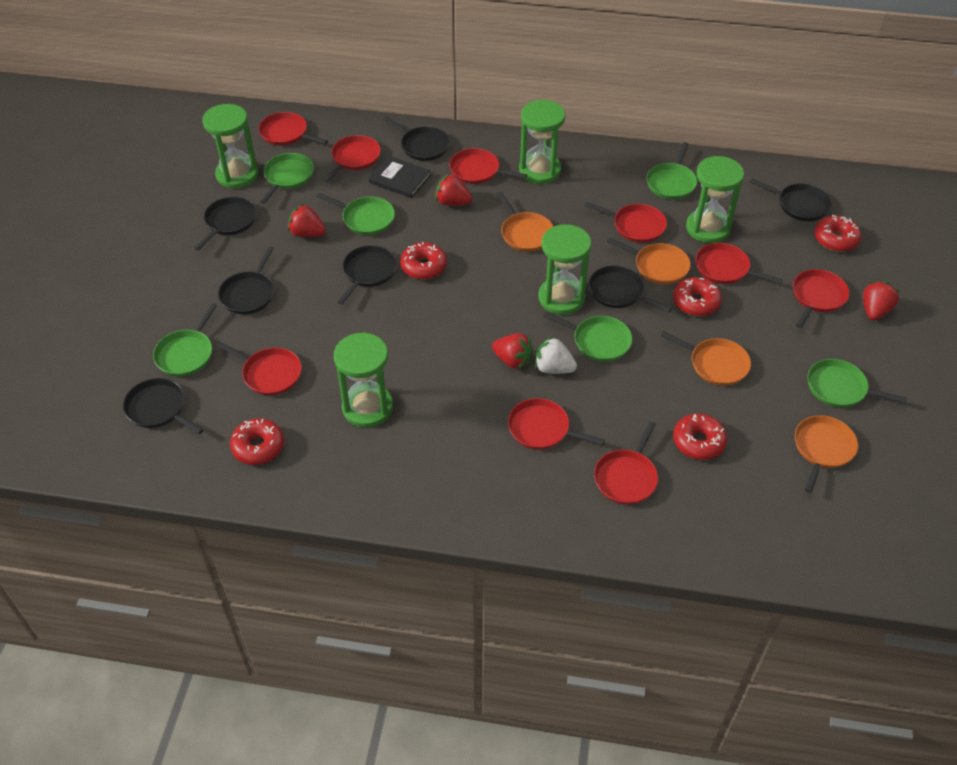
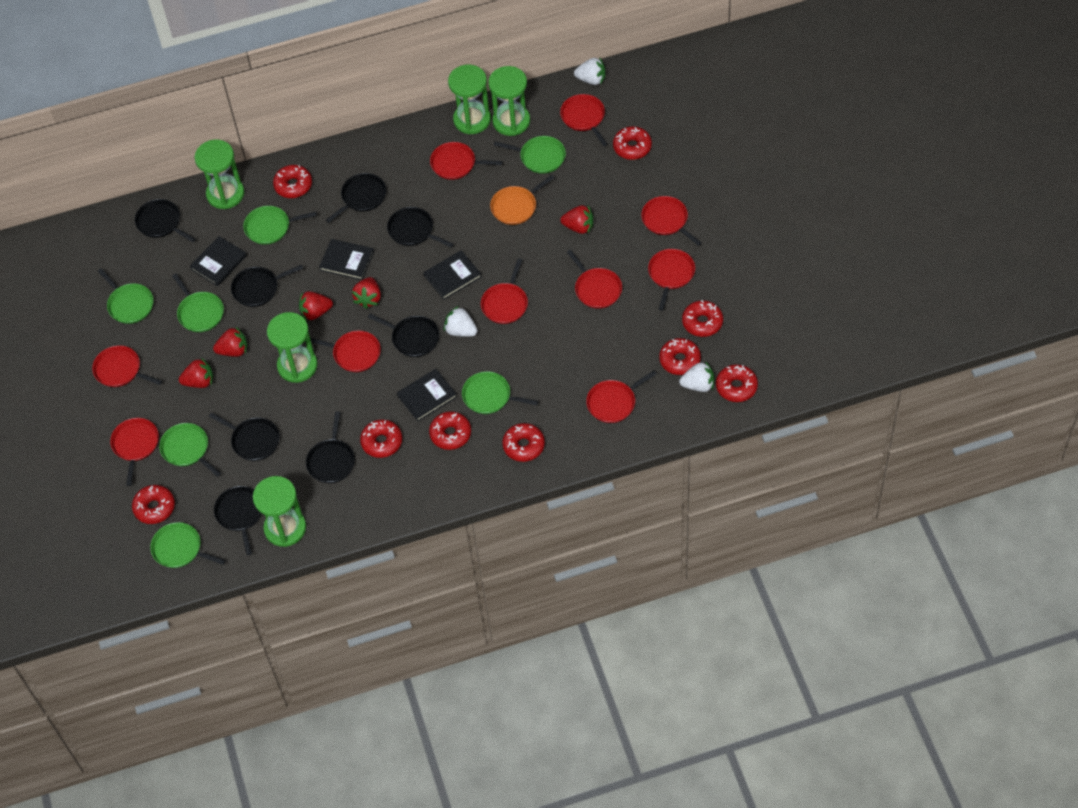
black book: [369,156,431,198] = 1 -> [189,236,247,286] [319,239,374,280] [397,369,457,421] [423,250,482,300] = 4
black pan: [123,378,203,434] [194,197,256,251] [218,246,274,314] [338,245,397,304] [383,117,450,161] [589,265,672,312] [750,179,832,221] = 7 -> [135,199,196,242] [209,412,280,461] [214,486,262,555] [231,265,303,307] [306,411,355,483] [326,173,386,223] [368,314,439,357] [387,207,454,248] = 8
green pan: [153,303,217,376] [260,153,314,204] [317,193,395,235] [543,312,632,362] [646,142,697,199] [807,359,907,408] = 6 -> [98,268,154,324] [150,522,226,568] [159,423,221,477] [172,274,224,332] [243,206,317,245] [462,371,538,414] [494,136,566,174] = 7
orange pan: [497,192,553,252] [607,238,691,285] [660,331,751,386] [795,415,858,493] = 4 -> [490,175,555,225] = 1
red donut: [230,418,284,465] [400,242,447,280] [673,277,722,316] [673,414,727,460] [814,215,862,252] = 5 -> [132,485,175,524] [273,165,312,198] [360,419,402,458] [429,411,471,450] [502,423,545,462] [613,126,652,160] [659,338,701,375] [682,300,723,337] [716,364,758,402] = 9
red pan: [216,342,302,395] [258,112,328,146] [323,135,381,182] [449,148,527,184] [508,398,605,450] [585,202,667,243] [594,421,658,505] [695,243,782,284] [793,269,850,328] = 9 -> [92,345,162,387] [110,418,159,486] [310,331,381,372] [430,142,502,180] [481,258,528,324] [560,94,607,146] [567,250,622,309] [586,370,656,423] [641,196,702,246] [648,249,695,311] = 10
red strawberry: [288,204,326,237] [435,173,472,206] [492,333,534,370] [863,281,900,320] = 4 -> [179,358,213,388] [213,326,247,357] [299,291,333,321] [352,277,381,309] [560,205,593,234] = 5
white strawberry: [535,336,577,374] = 1 -> [444,306,478,337] [574,58,605,85] [679,361,714,392] = 3

